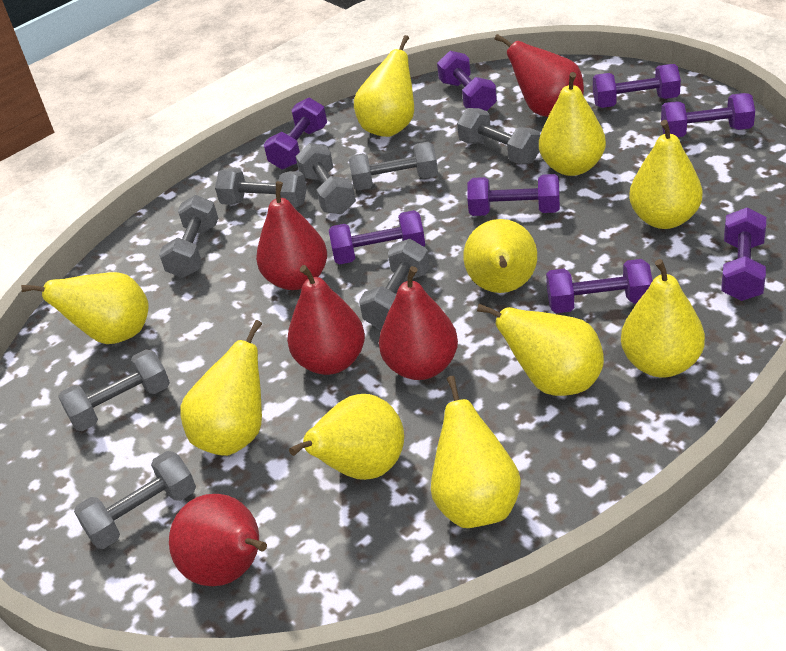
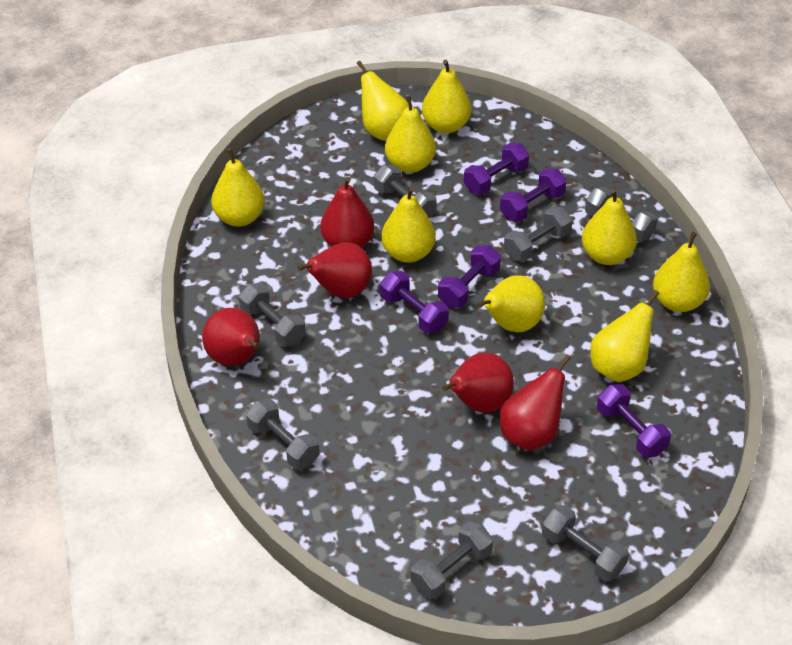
grey dumbbell: [58,349,170,431] [74,451,196,549] [159,195,218,278] [215,168,307,208] [295,143,356,214] [349,142,438,190] [359,239,430,329] [457,108,540,164] = 8 -> [239,283,306,347] [246,399,320,470] [374,165,437,218] [411,521,493,599] [504,206,573,262] [542,505,629,582] [585,187,658,242] = 7
purple dumbbell: [264,97,327,170] [329,210,425,265] [437,51,497,111] [467,174,560,216] [546,259,652,313] [593,64,681,108] [661,93,755,137] [721,208,766,301] = 8 -> [380,271,449,334] [438,245,501,308] [464,143,529,195] [500,168,567,222] [597,384,671,458] = 5
yellow pear: [21,272,149,344] [180,320,262,456] [289,394,404,480] [354,35,414,137] [431,376,521,528] [463,219,537,293] [477,304,604,396] [539,72,606,176] [621,259,705,377] [629,120,703,229] = 10 -> [211,148,265,227] [357,61,409,141] [381,187,436,263] [385,95,436,173] [422,60,471,133] [477,275,545,332] [582,189,637,265] [590,290,659,382] [653,232,710,312] = 9

